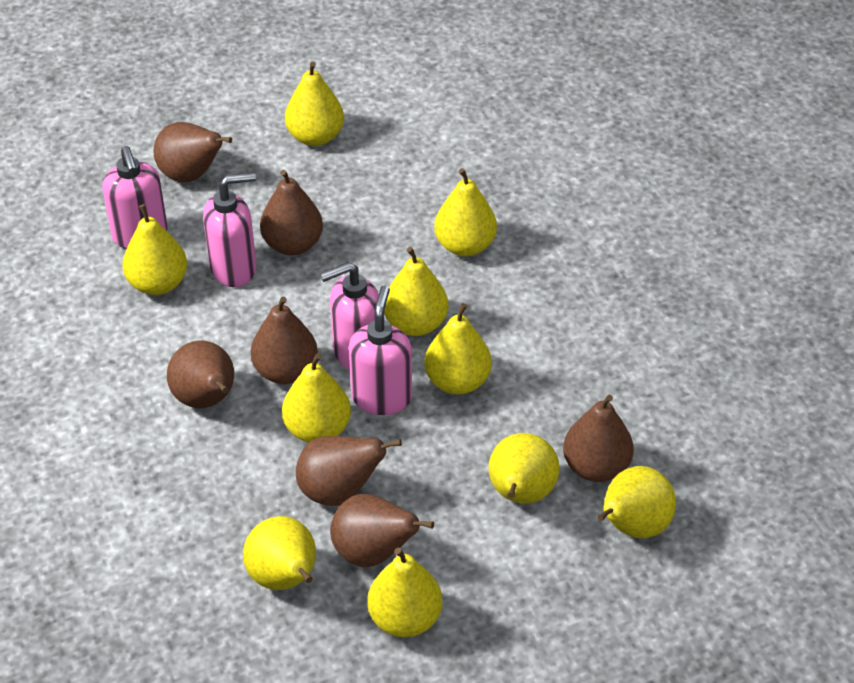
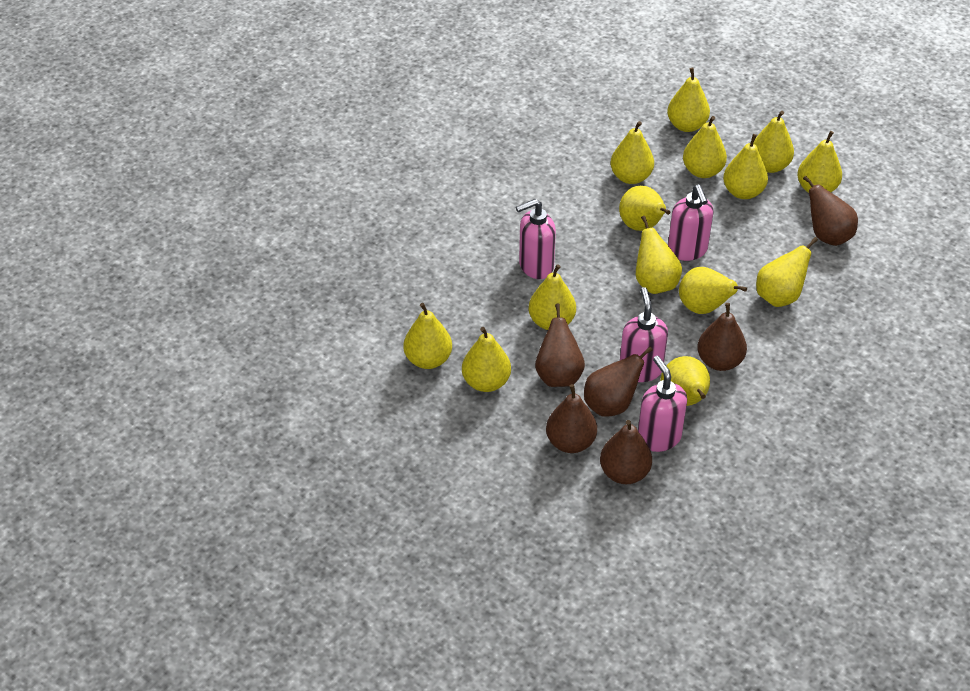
brown pear: [153,122,232,182] [167,340,234,408] [251,297,318,384] [260,170,323,255] [296,436,402,506] [330,494,434,567] [563,395,634,482] = 7 -> [535,304,585,387] [546,384,597,453] [584,347,653,417] [600,420,652,484] [697,303,747,371] [803,176,858,246] = 6
yellow pear: [123,204,187,295] [243,516,316,590] [282,353,351,443] [285,62,344,146] [368,548,442,637] [384,247,448,336] [425,303,492,394] [434,168,497,256] [488,433,560,503] [597,466,676,538] = 10 -> [404,303,452,369] [462,327,511,392] [529,264,576,330] [611,121,654,184] [619,186,670,231] [636,216,682,294] [660,356,710,406] [667,68,710,132] [679,267,747,314] [683,116,727,178] [723,134,768,199] [753,111,794,173] [756,237,818,307] [797,131,842,193] = 14

